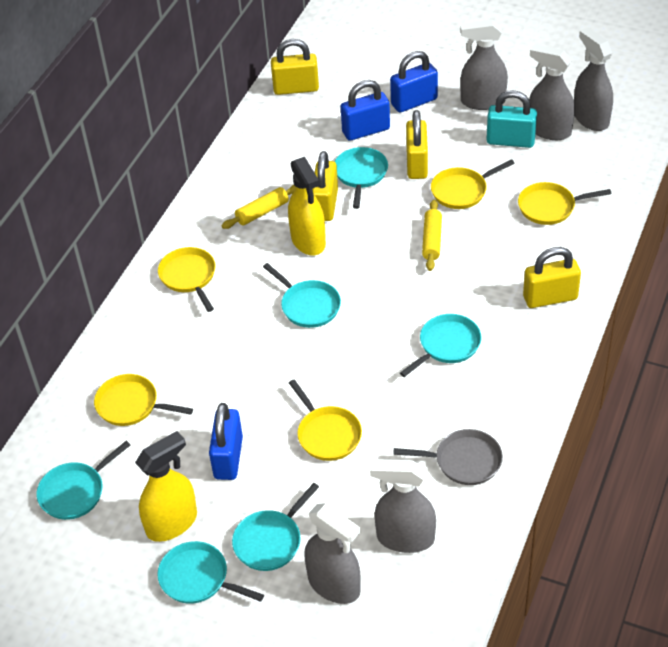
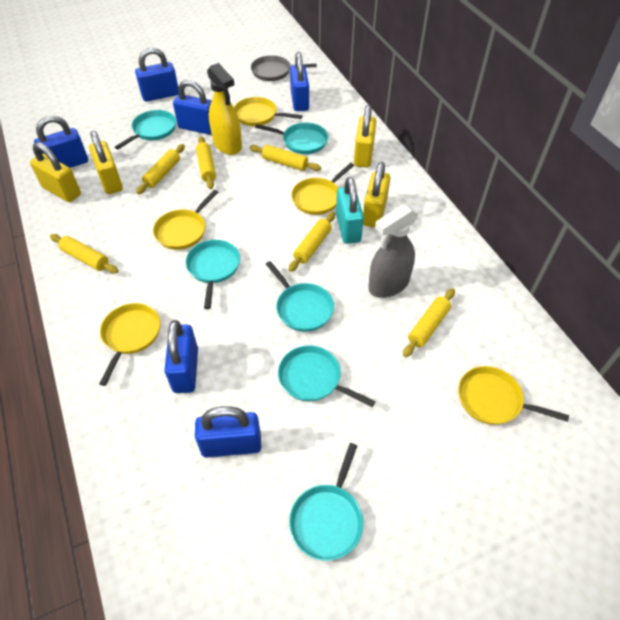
blue padlock: [209,403,243,480] [341,80,390,141] [390,51,438,112] = 3 -> [34,116,88,168] [135,48,179,102] [164,320,198,393] [173,80,212,135] [195,406,261,458] [290,52,309,111] = 6
grey spray bottle: [304,503,361,604] [370,459,436,553] [460,20,508,110] [529,44,575,140] [574,28,613,131] = 5 -> [368,204,418,298] = 1
yellow rolling pin: [221,185,296,229] [422,200,442,271] = 2 -> [50,234,118,273] [136,144,185,194] [196,136,216,189] [250,145,321,171] [289,212,335,272] [403,288,455,357] = 6
yellow spray bottle: [135,431,197,542] [288,157,326,255] = 2 -> [207,63,242,155] = 1

